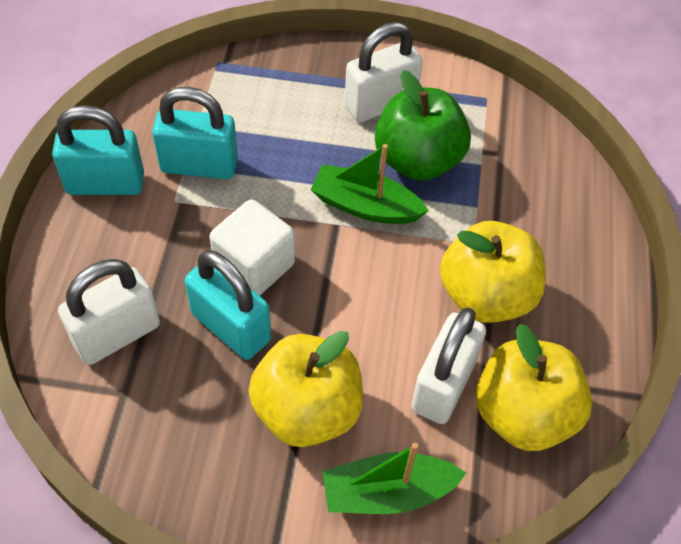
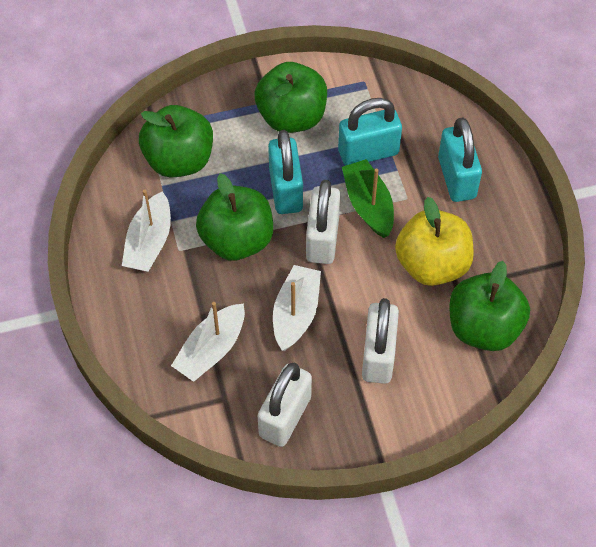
green apple: [375,70,471,181] = 1 -> [139,105,213,177] [196,173,273,260] [255,62,327,133] [449,261,530,351] = 4
green boat: [311,144,429,224] [323,443,466,514] = 2 -> [342,159,394,238] = 1
white boat: none = 0 -> [122,189,171,272] [171,302,245,382] [273,265,321,351] = 3
white cube: [209,199,295,296] = 1 -> none = 0
yellow apple: [248,331,363,447] [440,221,546,323] [476,324,592,451] = 3 -> [395,197,474,286] = 1

